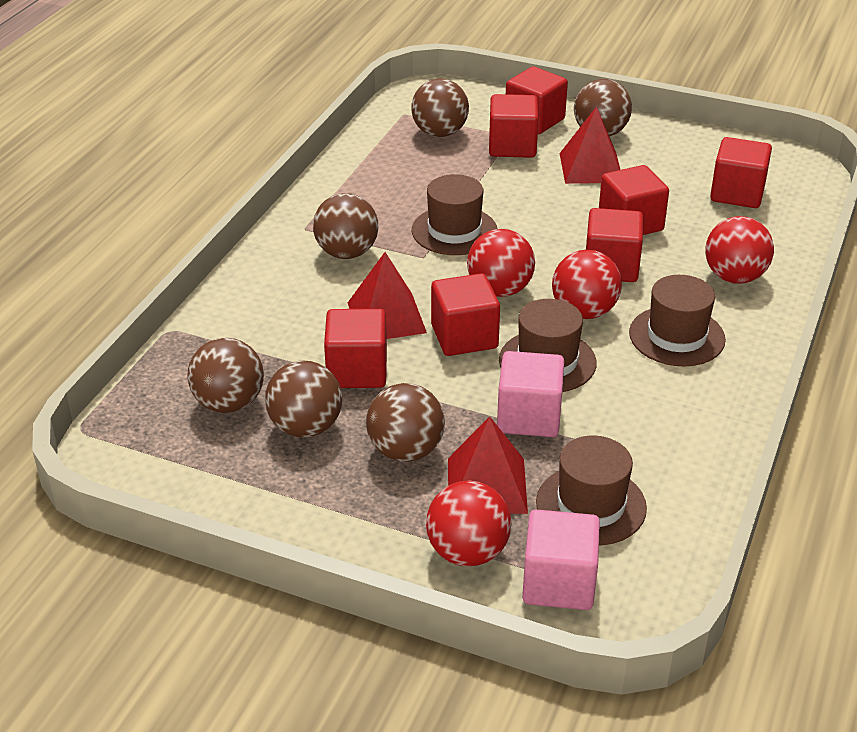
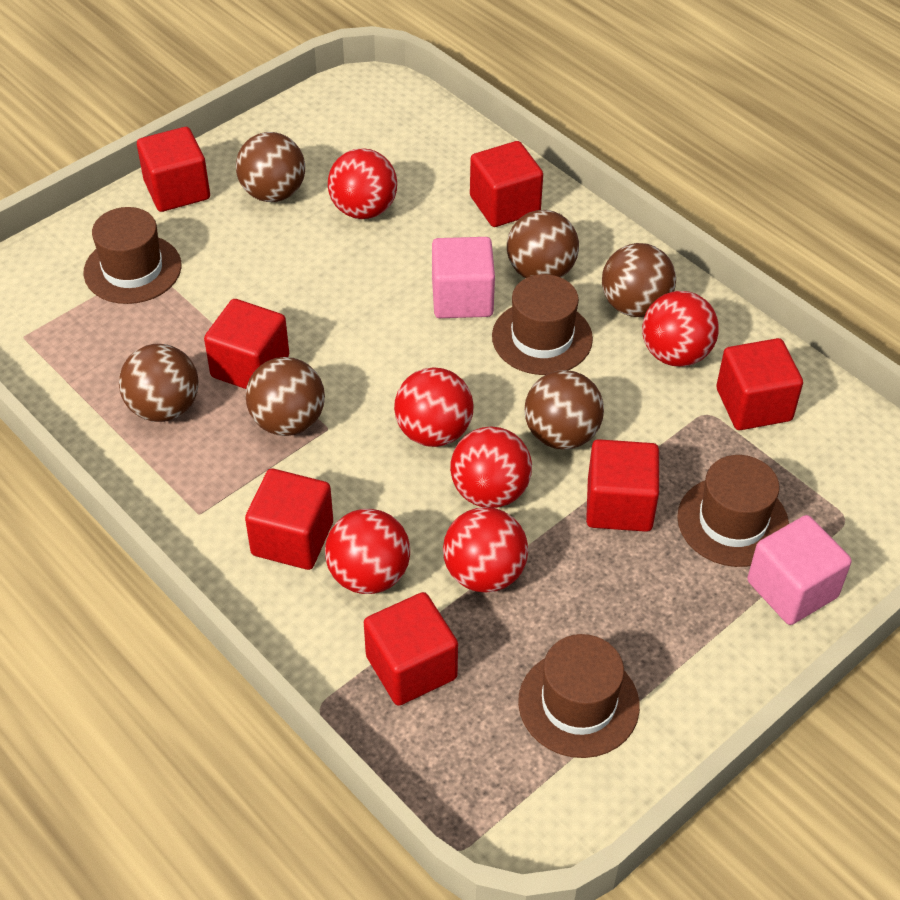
red ball: [426,481,511,566] [467,229,535,297] [552,250,622,319] [705,216,774,284] = 4 -> [325,509,410,594] [328,148,397,219] [394,367,474,447] [443,507,528,593] [450,427,532,508] [642,291,719,367] = 6
red pyramid: [348,252,427,339] [448,416,528,514] [560,106,620,184] = 3 -> none = 0

